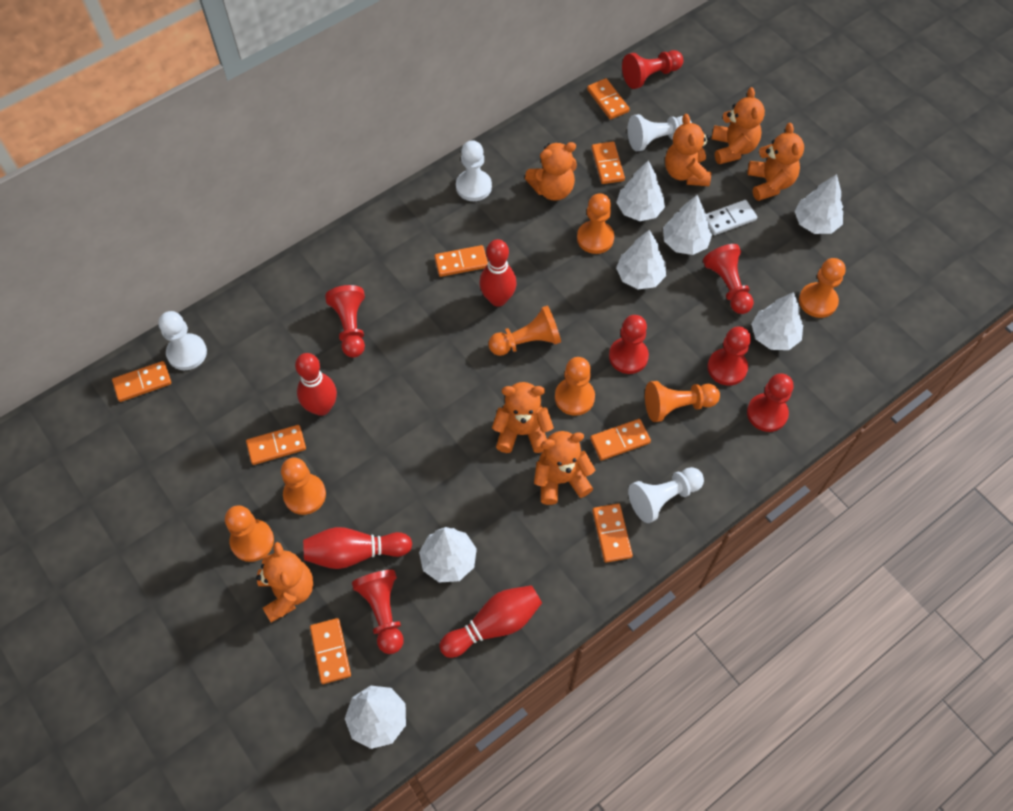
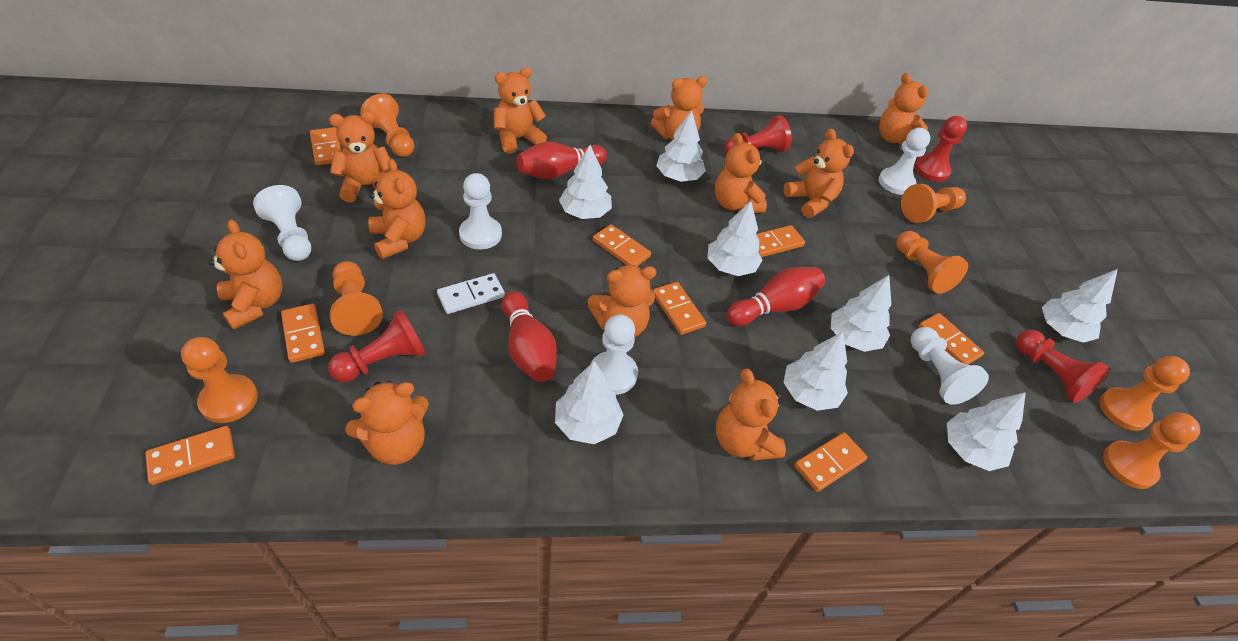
orange teddy bear: [256,542,313,622] [492,382,554,453] [525,142,577,201] [534,431,595,505] [665,114,711,186] [712,87,765,164] [747,123,804,201] = 7 -> [208,219,282,330] [329,111,390,202] [345,381,429,465] [368,159,426,259] [494,67,547,154] [588,265,657,338] [651,76,708,140] [715,133,767,213] [716,369,786,461] [784,128,854,218] [879,73,928,146] = 11
red bowling pin: [295,353,337,416] [303,527,412,569] [439,585,542,658] [480,239,517,307] = 4 -> [501,291,557,382] [517,142,607,179] [726,267,825,326] = 3
red pawn: [325,285,365,358] [352,570,404,654] [609,315,649,374] [622,50,683,89] [703,244,754,314] [707,326,751,386] [747,373,794,432] = 7 -> [328,310,426,383] [725,115,792,153] [914,116,967,182] [1016,330,1110,403] = 4
white pawn: [158,311,207,370] [456,140,492,201] [627,114,692,152] [628,467,704,523] = 4 -> [253,185,311,261] [459,173,502,250] [591,314,638,395] [878,128,930,195] [911,327,989,405] = 5
white tree: [345,686,406,749] [419,527,477,582] [616,160,665,221] [616,230,666,289] [663,195,712,255] [751,292,803,350] [794,174,843,234] = 7 -> [555,361,623,444] [559,145,612,219] [656,111,706,182] [707,201,762,276] [783,332,848,411] [831,275,891,352] [947,392,1026,471] [1042,269,1118,343] = 8

